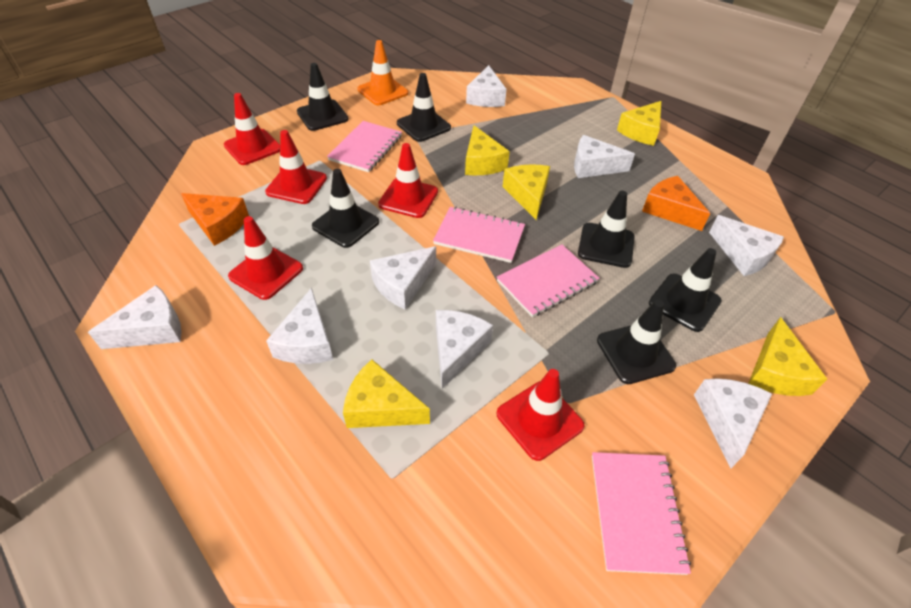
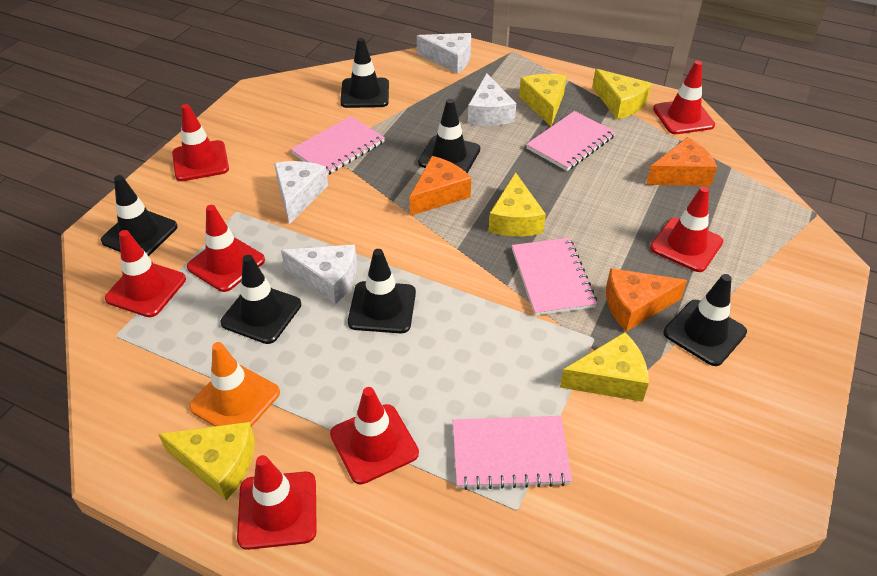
orange cheese: [181,193,249,246] [642,176,710,231] = 2 -> [410,156,471,216] [606,268,687,331] [646,137,717,186] = 3
red traffic cone: [224,93,280,165] [228,216,303,300] [265,130,327,204] [378,143,438,218] [497,369,585,461] = 5 -> [105,230,186,317] [172,104,229,181] [187,205,265,292] [237,455,317,550] [330,387,419,485] [650,186,723,272] [653,61,715,134] = 7
white cheese: [88,285,182,349] [266,288,333,364] [370,246,436,310] [436,310,493,389] [466,65,507,107] [574,135,635,178] [694,378,772,468] [709,215,784,276] = 8 -> [274,161,328,224] [281,244,357,304] [417,33,471,74] [468,73,516,126] = 4

